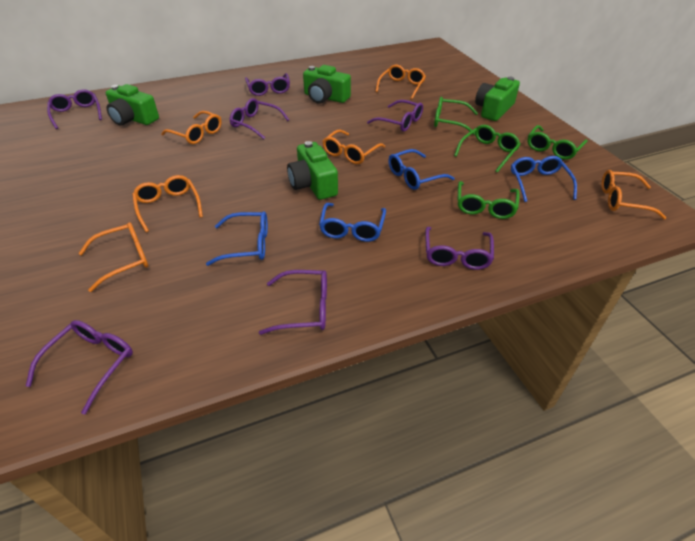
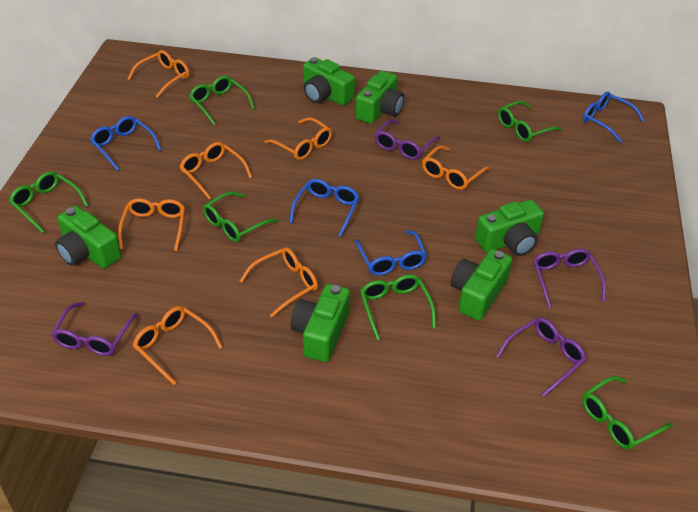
green camera: [106,84,159,126] [287,141,338,200] [303,65,351,104] [475,77,520,121] = 4 -> [55,206,121,269] [291,284,350,362] [303,57,355,106] [355,71,404,124] [451,249,512,321] [475,200,544,256] = 6
green glasses: [434,97,478,135] [454,125,521,172] [458,181,520,219] [527,125,587,160] = 4 -> [9,171,89,233] [189,76,255,126] [203,191,278,242] [360,274,436,340] [498,101,562,142] [582,376,673,450] = 6
orange glasses: [78,222,148,292] [132,175,203,232] [161,111,222,144] [322,130,385,164] [375,65,426,99] [601,170,667,219] = 6 -> [118,198,185,251] [128,50,189,98] [133,306,222,385] [180,142,252,200] [240,247,318,317] [264,117,332,160] [422,146,490,190] = 7
purple glasses: [26,320,133,414] [47,89,102,129] [230,98,289,139] [245,73,290,96] [259,270,327,335] [367,100,423,132] [425,227,494,270] = 7 -> [51,302,138,356] [375,119,440,160] [496,318,587,397] [533,249,606,308] = 4

